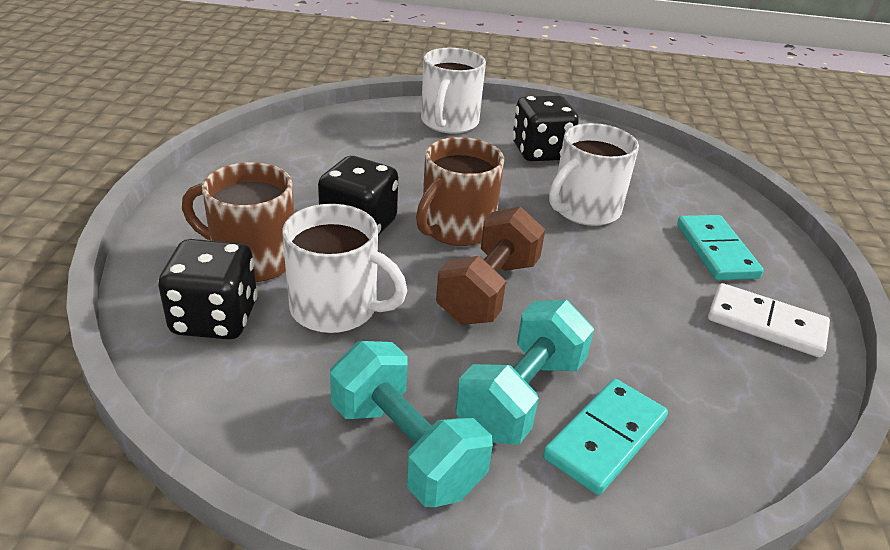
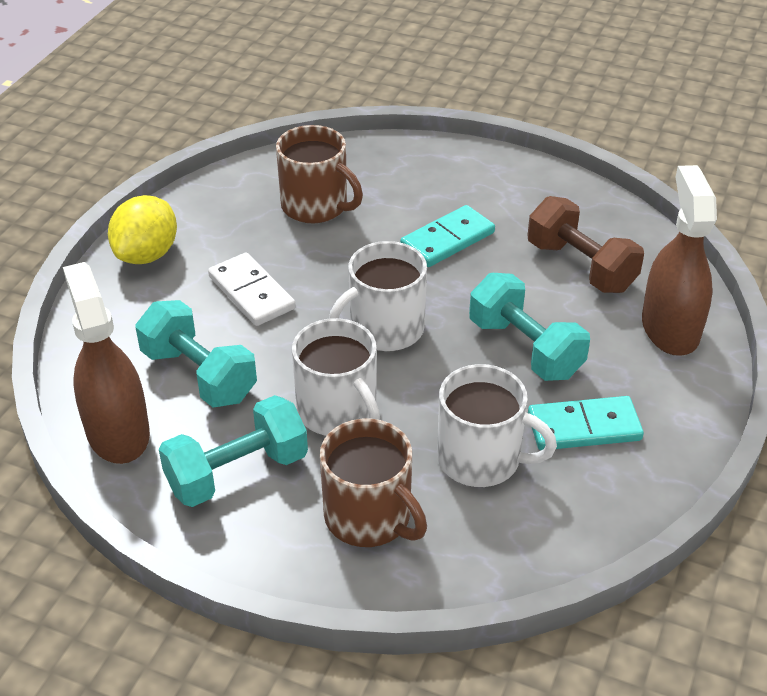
black dice: [158,239,258,339] [318,156,398,235] [512,95,579,161] = 3 -> none = 0
brown spray bottle: none = 0 -> [63,262,150,464] [642,165,717,356] = 2
turquoise dumbbell: [330,341,493,507] [456,300,594,444] = 2 -> [135,300,257,407] [159,395,308,507] [469,273,590,381] = 3
yellow lemon: none = 0 -> [108,195,177,264] = 1

